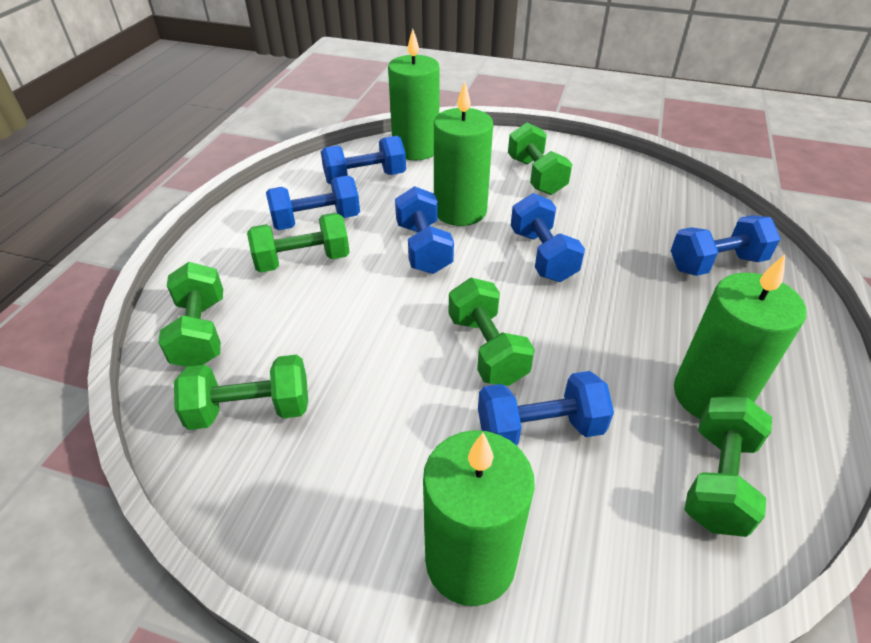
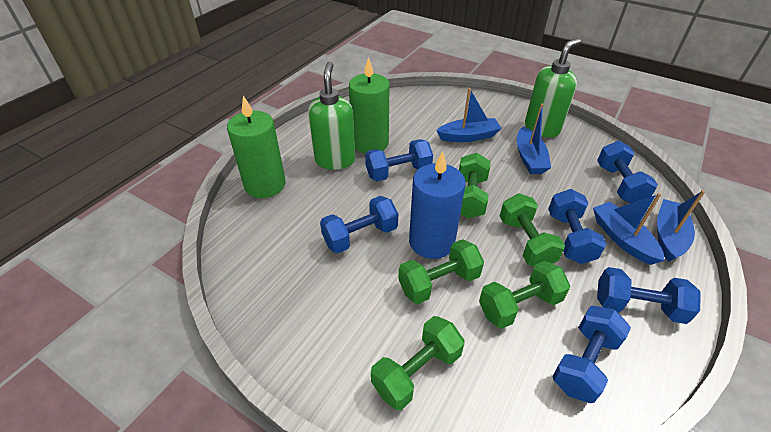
blue boat: none = 0 -> [436,88,502,142] [517,103,551,174] [593,193,665,265] [657,190,705,262] = 4
blue candle: none = 0 -> [409,151,466,259] = 1
green candle: [388,28,440,161] [423,430,535,606] [434,82,493,226] [674,254,806,419] = 4 -> [227,96,285,198] [349,57,390,154] = 2
green dumbbell: [158,262,223,367] [174,355,308,430] [247,213,350,273] [448,278,535,386] [508,123,572,195] [684,396,772,537] = 6 -> [371,316,464,410] [398,239,484,304] [459,153,491,218] [479,261,570,329] [500,194,565,266] = 5
green soap dispenser: none = 0 -> [308,62,355,170] [525,38,581,137] = 2

